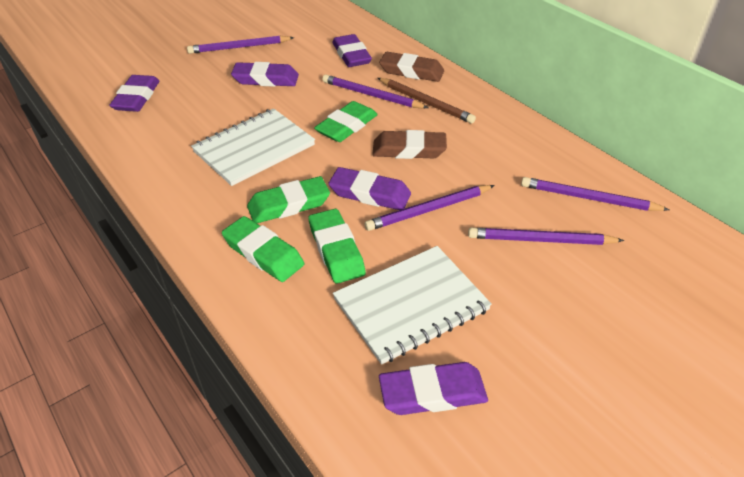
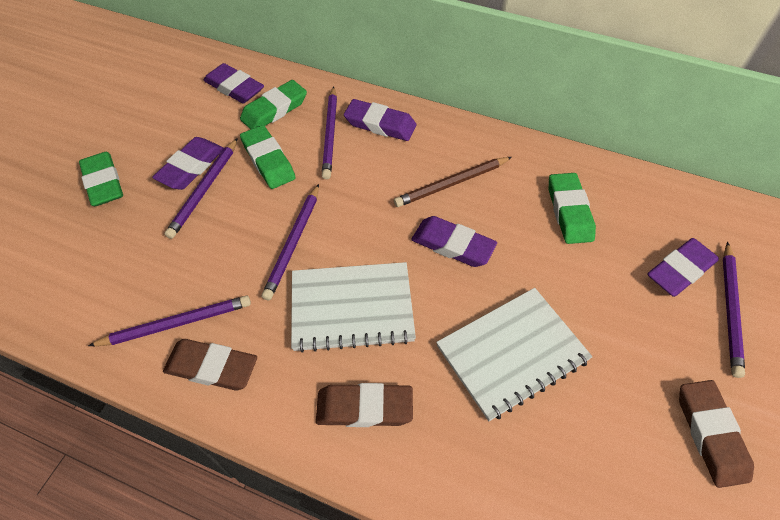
brown eraser: [372,130,447,159] [379,52,444,82] = 2 -> [163,339,257,391] [316,383,413,427] [679,380,754,488] = 3

